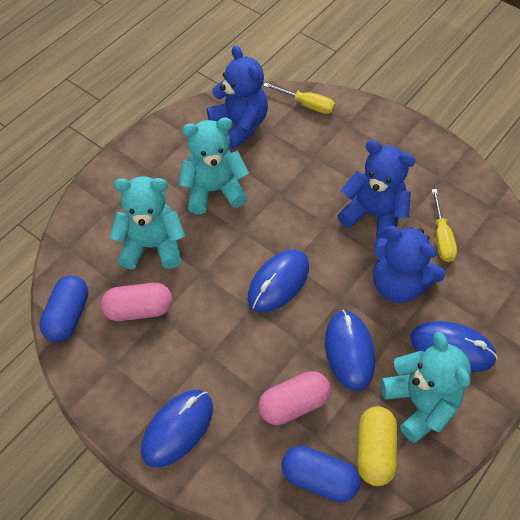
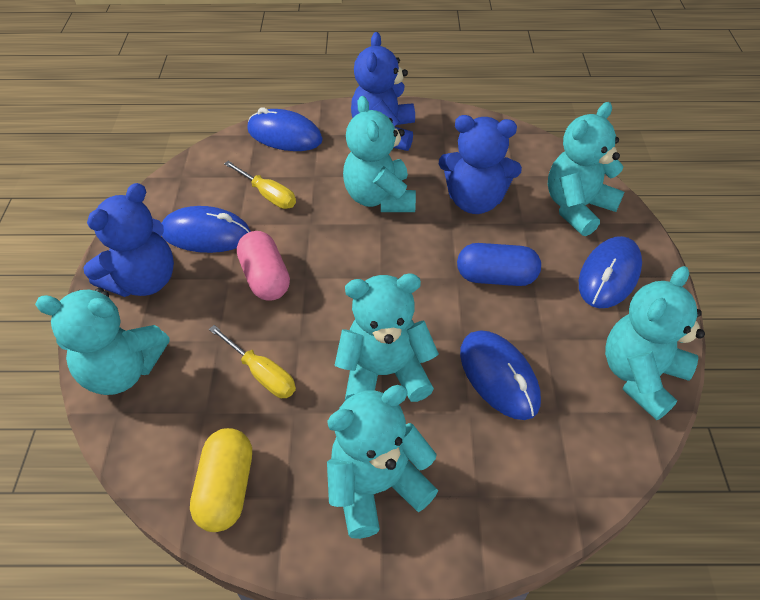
blue capsule: [39,275,88,342] [282,446,360,502] = 2 -> [457,243,541,286] = 1
pink capsule: [101,283,172,321] [258,371,331,425] = 2 -> [237,231,290,300] = 1
turquoise teddy bear: [110,176,185,269] [179,118,249,214] [381,332,471,443] = 3 -> [35,288,170,395] [327,385,438,539] [335,274,439,402] [343,96,416,212] [548,102,624,236] [605,266,705,420] = 6

